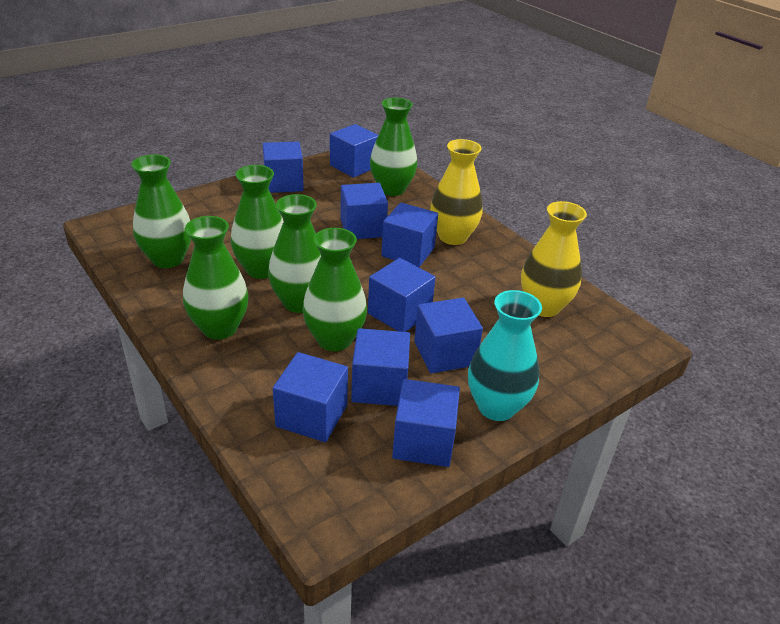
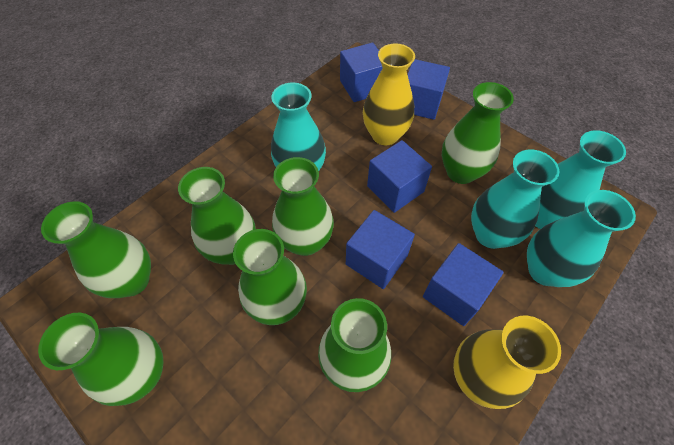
blue cube: [263,142,304,193] [273,352,348,442] [330,124,378,178] [340,183,388,239] [351,328,410,406] [368,258,436,332] [381,203,438,267] [392,379,460,467] [414,298,483,374] = 9 -> [340,42,383,102] [346,210,415,289] [367,140,432,213] [407,59,450,120] [423,243,503,326] = 5
green vase: [132,154,191,268] [183,216,249,340] [231,165,284,279] [268,194,321,313] [302,228,367,351] [370,98,417,196] = 6 -> [38,313,163,406] [41,201,151,298] [178,167,256,265] [233,229,307,325] [272,157,334,256] [318,298,391,392] [442,82,514,184] = 7
turquoise vase: [468,290,542,421] = 1 -> [271,83,326,171] [471,149,560,249] [527,190,636,287] [535,130,626,229] = 4

